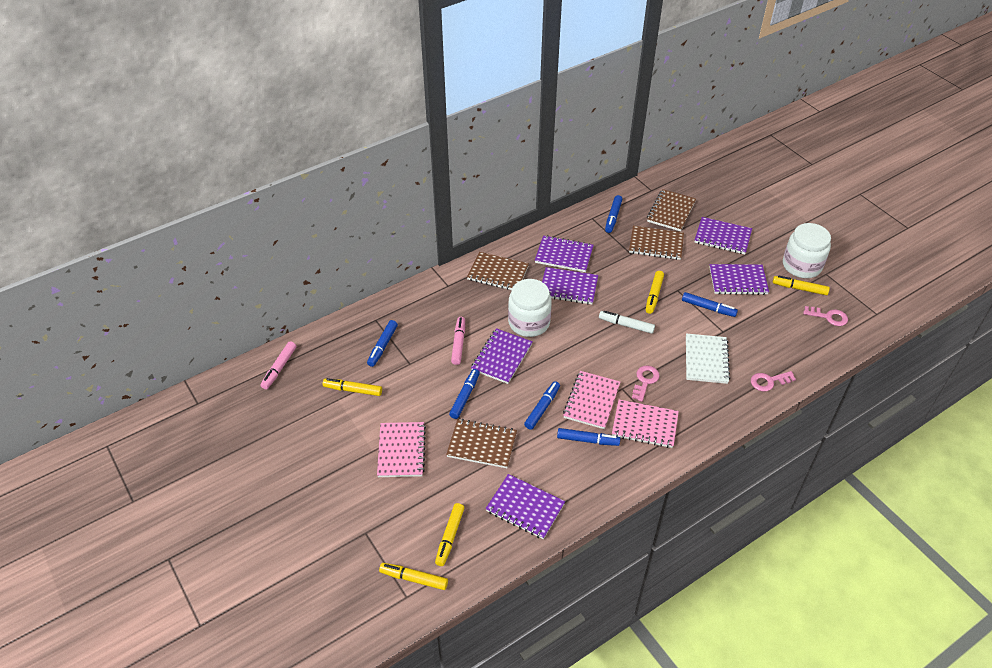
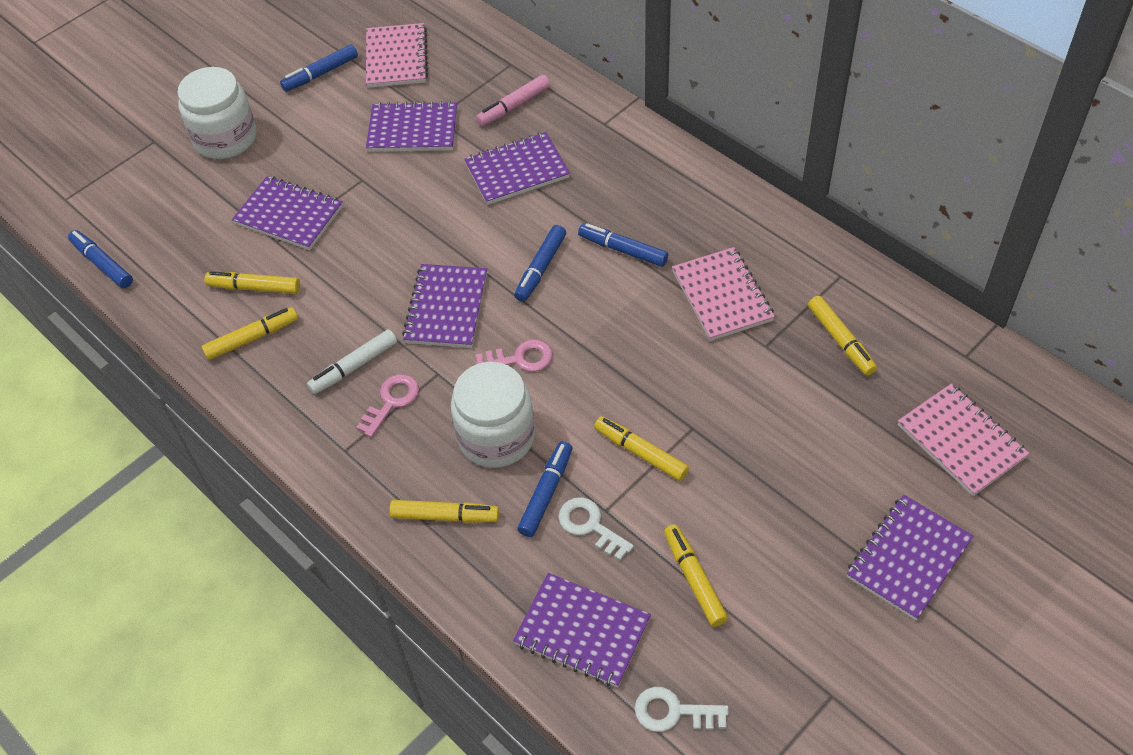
blue marker: [367,320,398,367] [449,369,480,419] [524,381,560,430] [557,428,620,446] [605,195,623,233] [682,292,738,317] = 6 -> [68,230,133,288] [280,44,358,91] [514,225,566,302] [517,441,573,537] [578,223,668,267] = 5
brown notebook: [446,419,517,468] [467,252,529,290] [629,226,684,260] [647,189,696,231] = 4 -> none = 0
pink key: [632,365,660,402] [751,371,796,391] [803,306,848,326] = 3 -> [356,374,419,437] [476,339,553,372] = 2
pink marker: [261,341,296,389] [451,317,465,365] = 2 -> [476,75,550,126] = 1
white key: none = 0 -> [558,497,634,560] [634,687,729,732] = 2
white notebook: [686,333,730,384] = 1 -> none = 0
yellow marker: [323,378,382,396] [379,563,448,590] [435,503,464,566] [646,271,664,314] [773,276,830,295] = 5 -> [202,307,298,360] [204,271,300,294] [389,500,499,523] [594,416,689,481] [664,524,728,627] [808,296,877,376] = 6

